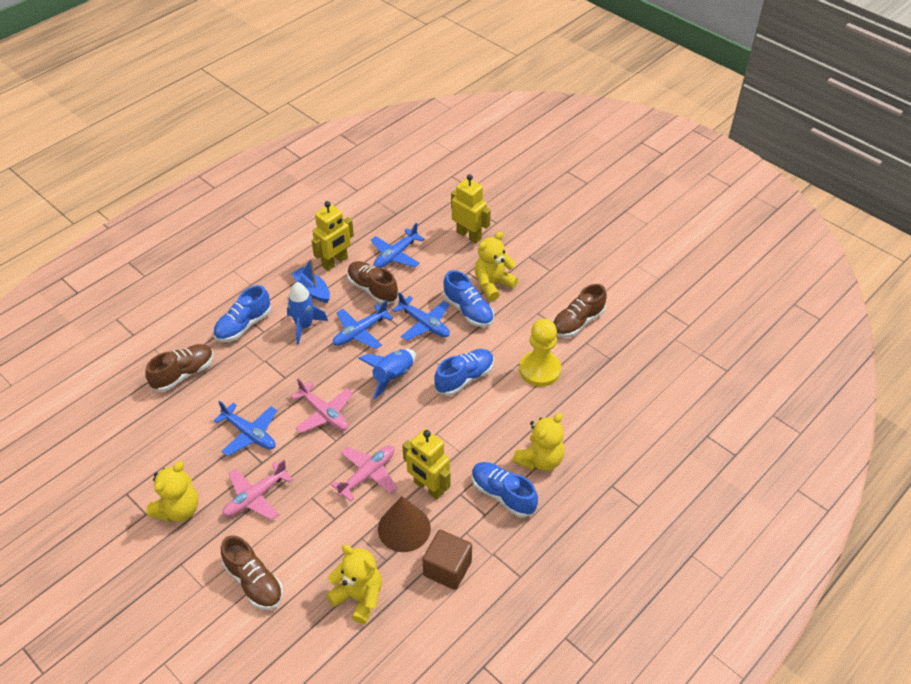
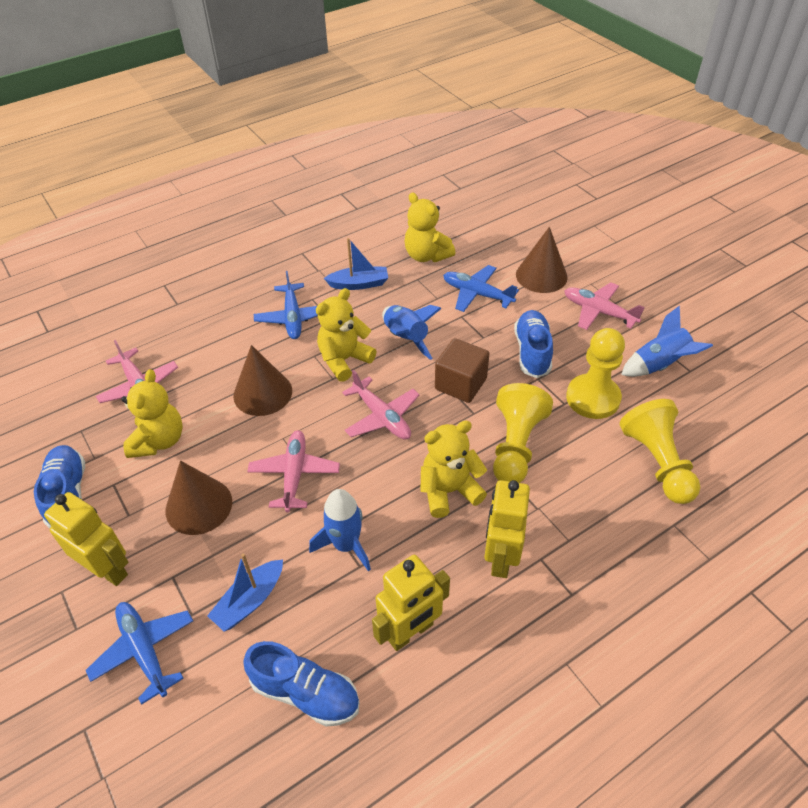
blue boat: [291,258,330,303] = 1 -> [207,553,283,632] [324,238,388,290] = 2
blue plane: [214,401,277,456] [333,300,393,349] [371,223,425,268] [392,292,450,341] = 4 -> [86,602,193,705] [254,271,318,339] [443,265,519,312] = 3
blue rocket: [287,282,328,345] [358,349,416,399] = 2 -> [309,489,371,572] [382,305,442,360] [621,306,713,377] = 3
blue shoe: [213,285,271,342] [434,349,494,396] [443,270,494,327] [472,462,538,518] = 4 -> [34,445,85,528] [243,641,360,727] [514,310,553,378] = 3
brown cone: [378,496,431,552] = 1 -> [166,461,232,535] [233,345,292,416] [516,227,568,293] = 3
brown shoe: [145,344,214,392] [221,535,283,610] [347,261,398,304] [553,284,607,337] = 4 -> none = 0
pink plane: [222,460,293,520] [291,378,353,433] [330,446,397,502] = 3 -> [96,340,178,403] [247,430,340,512] [342,370,420,440] [564,282,645,330] = 4
yellow pawn: [519,319,561,387] = 1 -> [493,383,553,483] [566,328,625,419] [620,399,700,504] = 3

